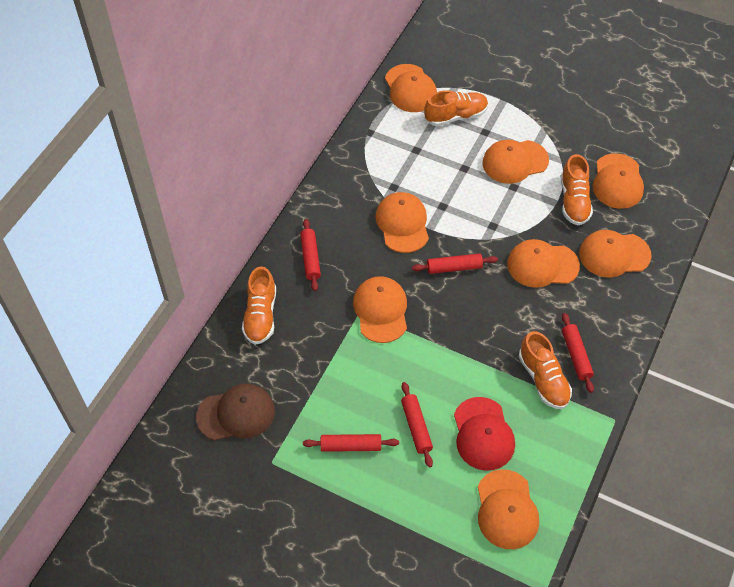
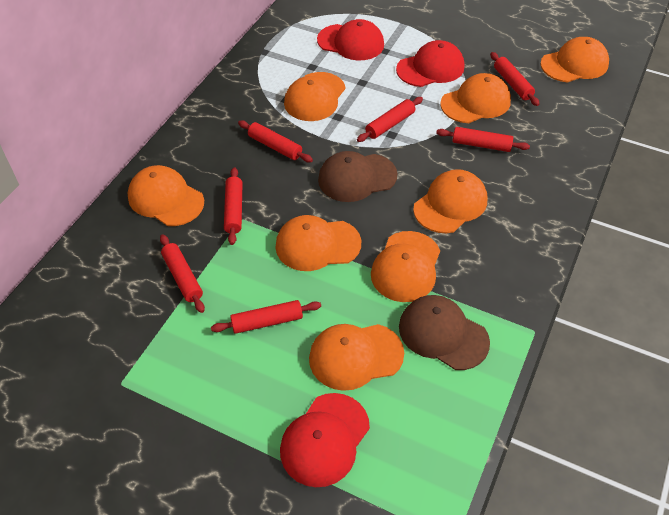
brown cap: [196,384,275,441] = 1 -> [318,151,397,202] [399,295,490,370] = 2
orange shoe: [242,266,276,345] [424,90,488,126] [519,331,572,409] [561,154,593,226] = 4 -> none = 0
red cap: [454,397,515,471] = 1 -> [280,393,370,487] [317,19,384,60] [396,40,464,87] = 3
red rolling pin: [300,219,321,291] [303,434,399,452] [401,382,433,468] [412,253,498,274] [562,313,594,393] = 5 -> [160,234,205,313] [211,300,321,334] [224,167,243,245] [238,121,313,162] [357,97,423,142] [436,127,530,152] [490,52,539,106] = 7

